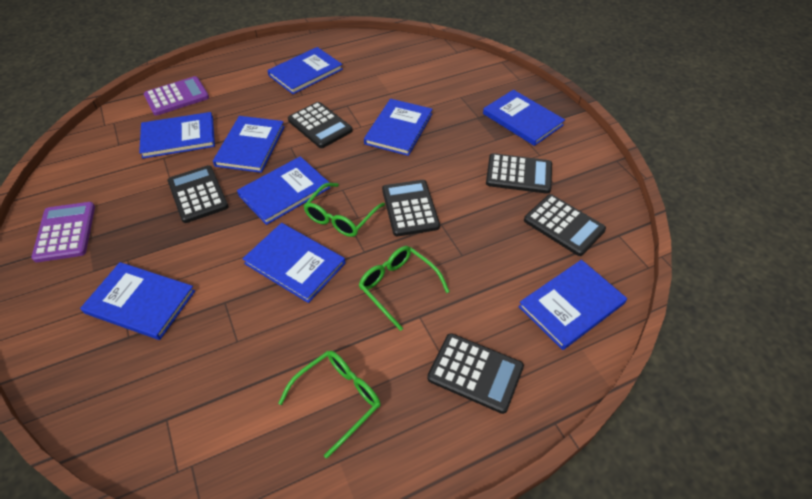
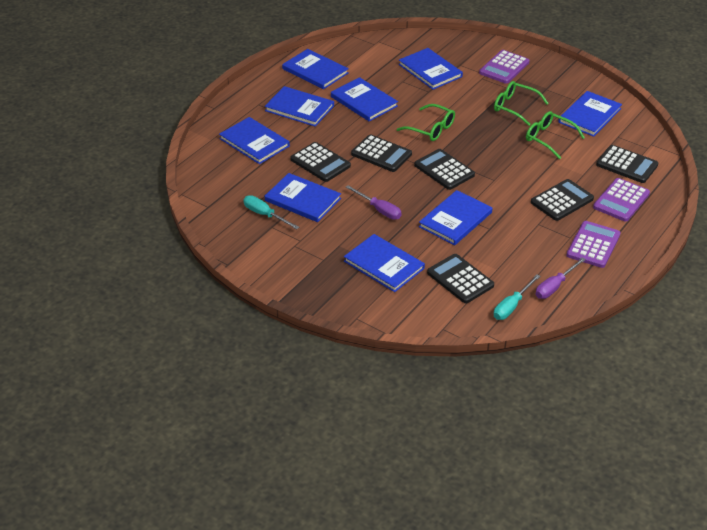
purple calculator: [31,202,95,262] [144,76,209,116] = 2 -> [479,50,530,84] [566,221,621,268] [593,178,650,222] = 3
purple screwdriver: none = 0 -> [346,185,402,220] [536,257,586,299] = 2
turquoise screwdriver: none = 0 -> [243,195,299,229] [494,274,540,320] = 2

